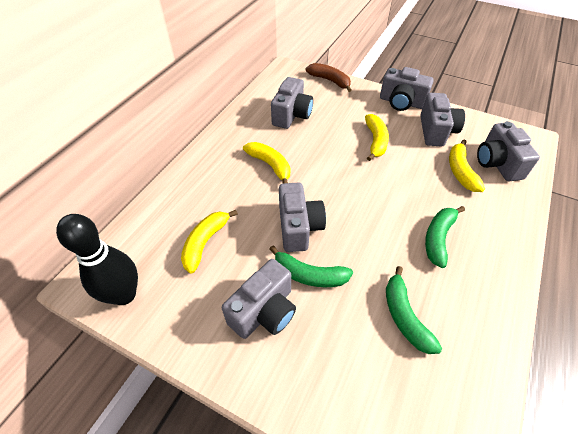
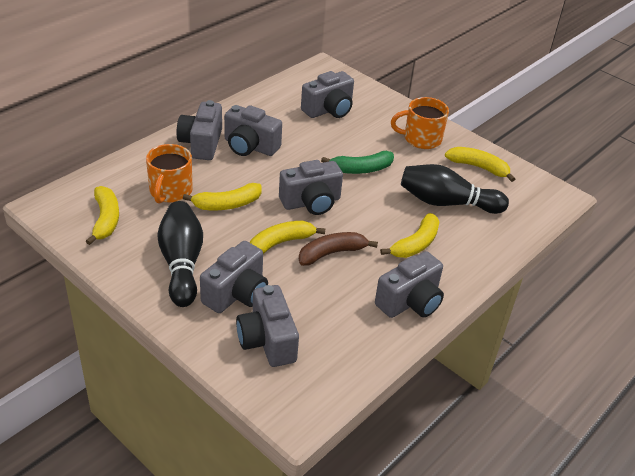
black bowling pin: [56,214,138,305] = 1 -> [157,201,203,307] [401,164,509,214] = 2
green banana: [270,246,353,287] [386,266,442,354] [425,206,465,268] = 3 -> [321,151,394,174] = 1
grey camera: [222,259,296,339] [271,77,313,129] [279,182,326,252] [380,67,434,111] [420,93,465,147] [477,121,540,181] = 6 -> [177,100,222,160] [200,241,268,313] [224,105,282,156] [236,285,299,367] [279,160,343,215] [301,71,354,118] [375,251,444,318] = 7
orange mug: none = 0 -> [146,144,193,204] [391,97,449,149] = 2
yellow banana: [181,210,238,274] [243,142,290,183] [365,114,389,161] [449,140,485,192] = 4 -> [86,186,119,245] [183,183,262,210] [250,221,326,254] [380,213,439,258] [445,147,515,182] = 5

